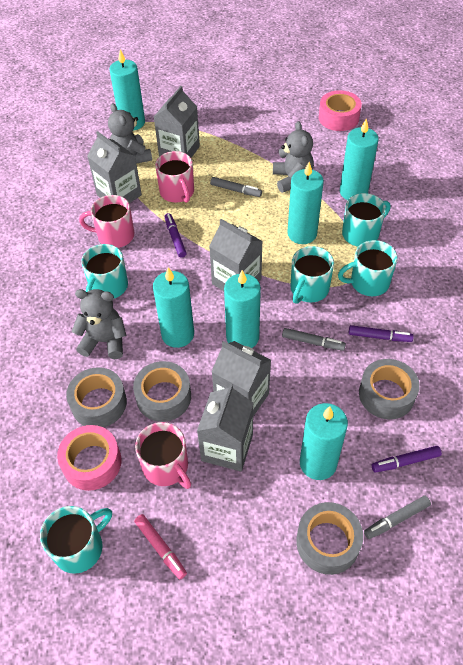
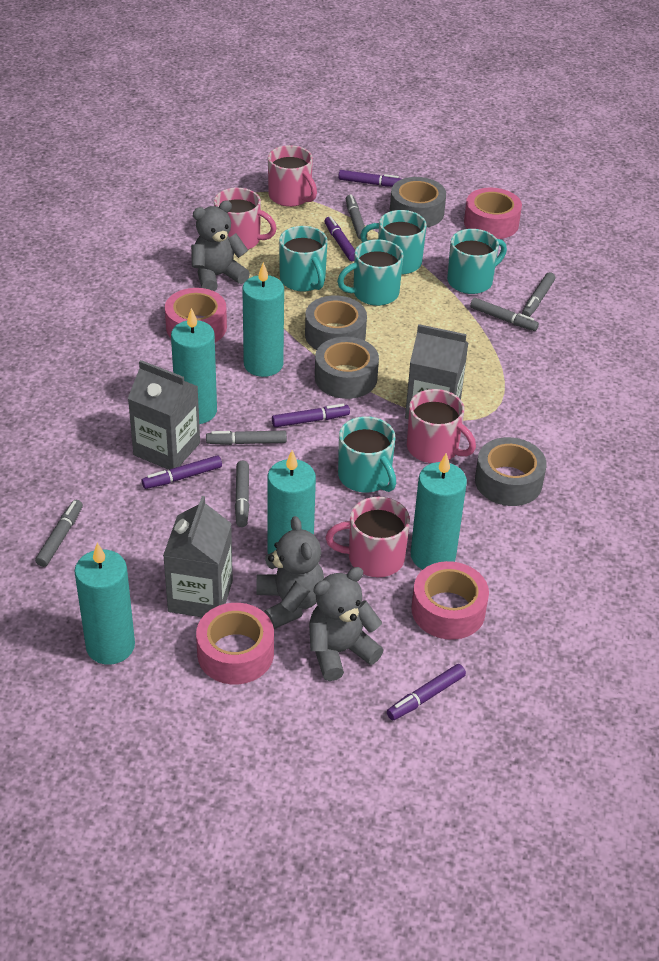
grey carton: [87,131,142,203] [154,86,200,158] [197,384,254,471] [209,219,263,291] [211,341,271,416] = 5 -> [128,360,200,470] [163,496,233,617] [405,324,468,419] = 3
grey marker: [210,177,262,197] [282,328,346,351] [364,496,431,539] = 3 -> [35,500,83,567] [206,431,287,445] [235,461,249,527] [346,194,367,239] [470,298,539,331] [522,272,555,317] = 6
pink marker: [134,514,187,579] = 1 -> none = 0
pink mug: [79,195,134,248] [135,422,191,489] [155,151,194,203] = 3 -> [214,188,277,250] [268,145,317,207] [326,497,410,577] [407,389,476,463] = 4
pink tape: [57,425,121,491] [319,90,362,131] = 2 -> [165,288,227,342] [196,603,274,684] [412,561,489,640] [464,188,522,239] = 4
purple marker: [165,213,186,258] [349,325,414,342] [372,446,442,473] = 3 -> [142,455,222,489] [272,404,350,427] [324,216,355,261] [338,170,401,187] [387,664,466,720] = 5
turquoise candle: [110,49,145,131] [153,267,194,348] [224,270,261,348] [287,162,324,244] [300,403,348,480] [340,118,379,200] = 6 -> [74,543,135,665] [171,308,217,424] [242,262,284,377] [268,450,316,554] [411,453,467,570] = 5

